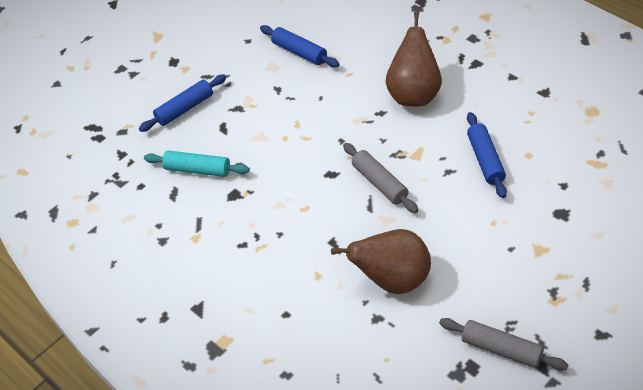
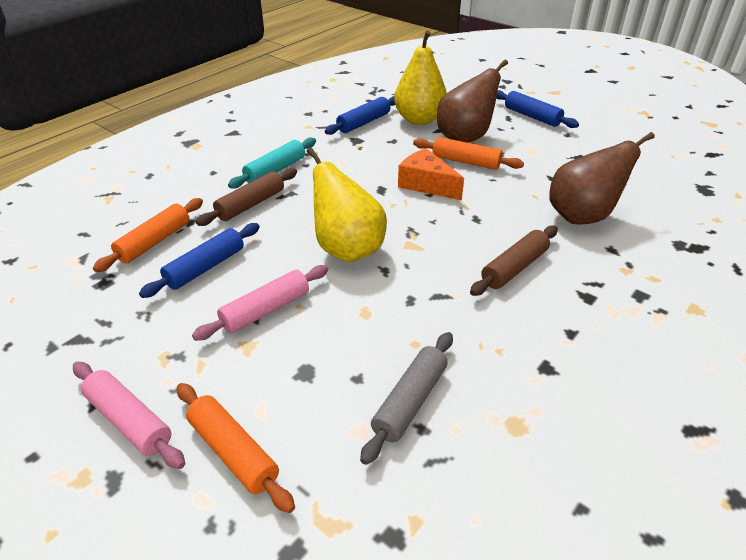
brown rolling pin: none = 0 -> [196,168,297,226] [470,225,558,296] = 2
grey rolling pin: [343,143,418,213] [439,318,568,370] = 2 -> [360,332,453,465] = 1
orange cheese: none = 0 -> [398,148,464,200] = 1
orange rolling pin: none = 0 -> [93,198,203,272] [177,383,295,513] [413,137,524,170] = 3
pink rolling pin: none = 0 -> [73,362,185,469] [192,265,328,341] = 2
yellow pear: none = 0 -> [307,147,387,262] [394,31,447,125] = 2

